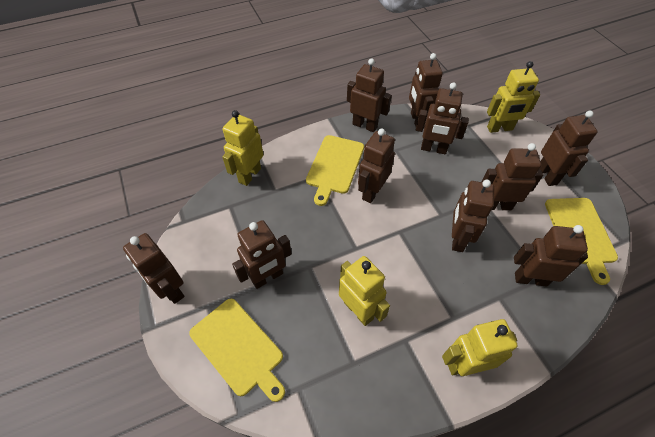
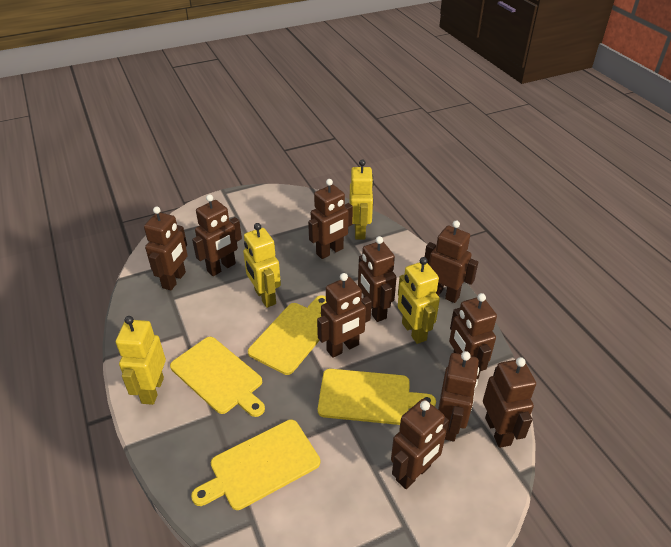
yellow cutting board: [189,299,285,402] [306,135,364,206] [545,198,618,285] = 3 -> [170,337,265,417] [191,419,320,510] [248,295,327,375] [318,369,436,425] = 4

